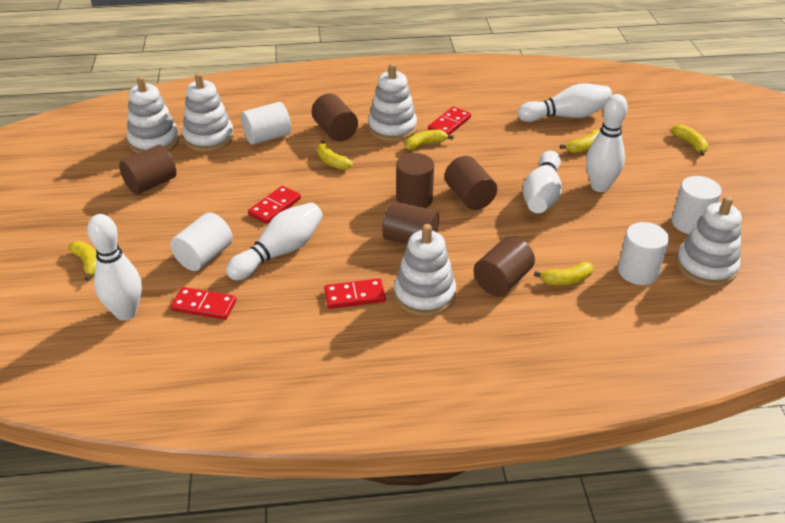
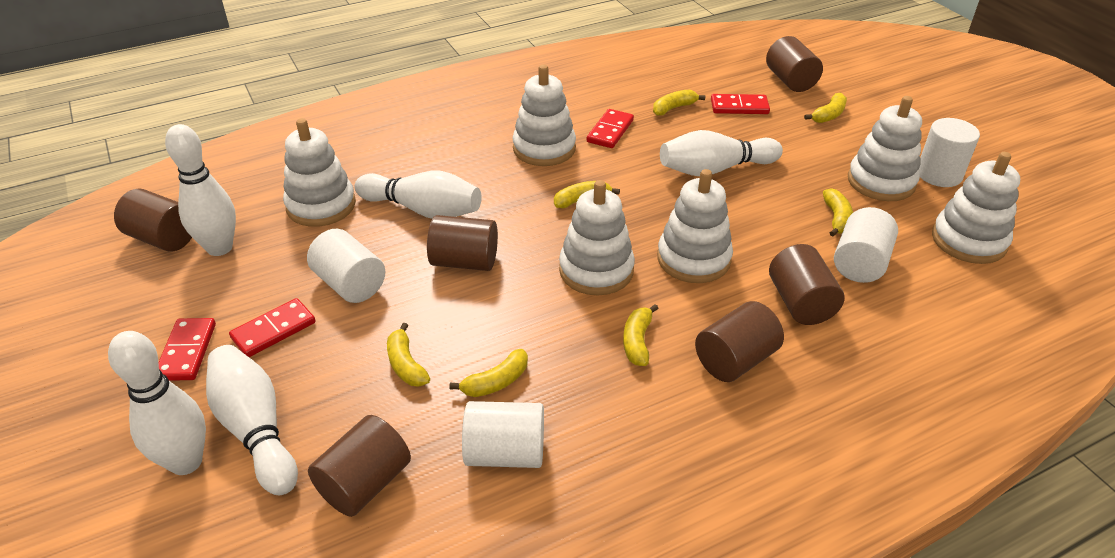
white stacking toy: [127,76,179,154] [182,73,234,152] [368,63,417,141] [394,224,456,317] [676,196,742,286] = 5 -> [283,118,356,227] [513,64,576,166] [559,180,635,296] [657,169,733,283] [848,96,922,201] [932,152,1020,264] = 6
yellow banana: [68,241,97,281] [317,140,353,170] [405,130,454,150] [534,262,593,285] [560,130,600,153] [671,124,708,156] = 6 -> [387,323,430,387] [449,349,528,397] [554,181,620,208] [623,304,659,366] [653,89,705,116] [804,93,847,123] [823,188,853,237] = 7

